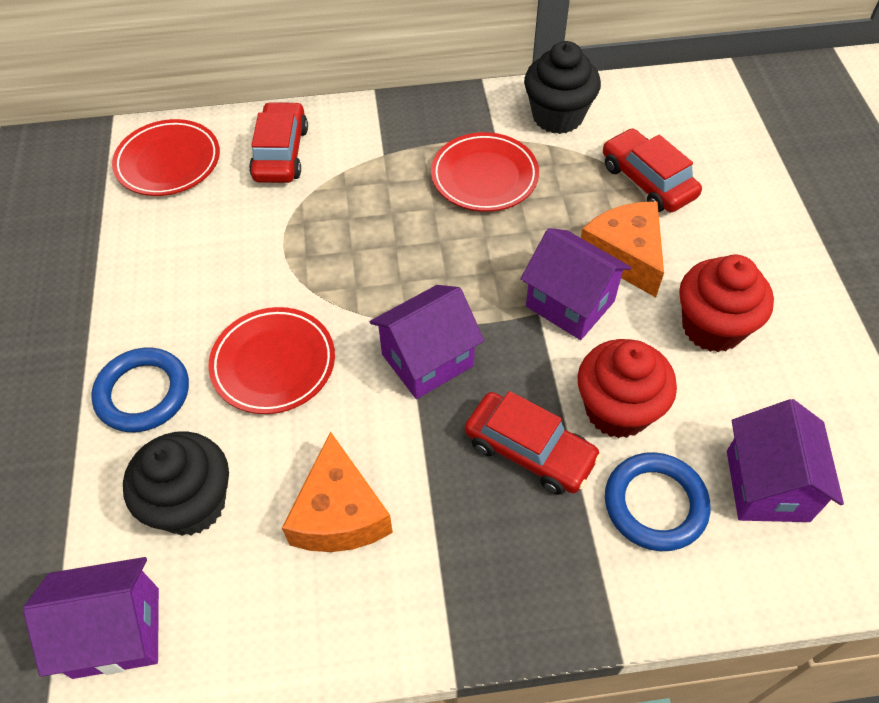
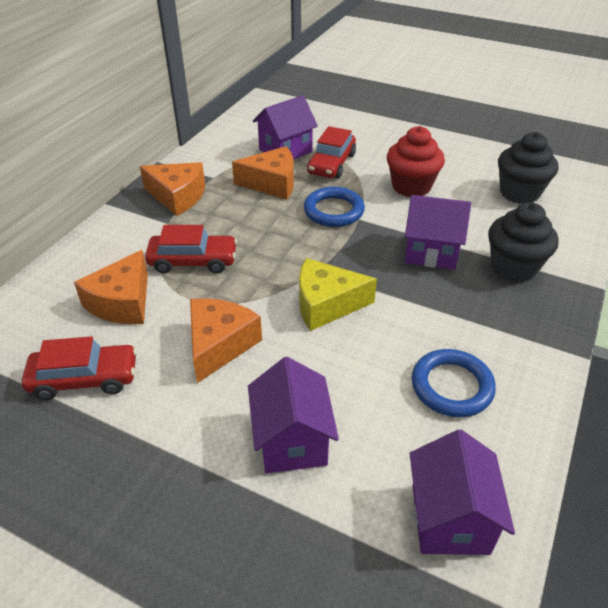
orange cheese: [282,431,393,552] [581,202,664,297] = 2 -> [74,250,148,324] [140,162,205,216] [190,298,262,383] [232,146,294,199] = 4
red cupcake: [577,339,677,438] [679,255,774,352] = 2 -> [387,126,445,197] = 1
red plate: [112,119,220,196] [208,307,335,414] [431,132,539,212] = 3 -> none = 0
yellow cheese: none = 0 -> [299,258,377,331] = 1

